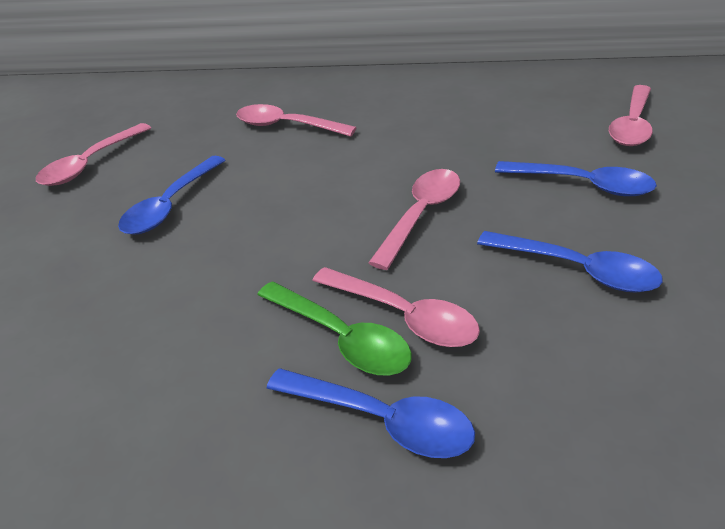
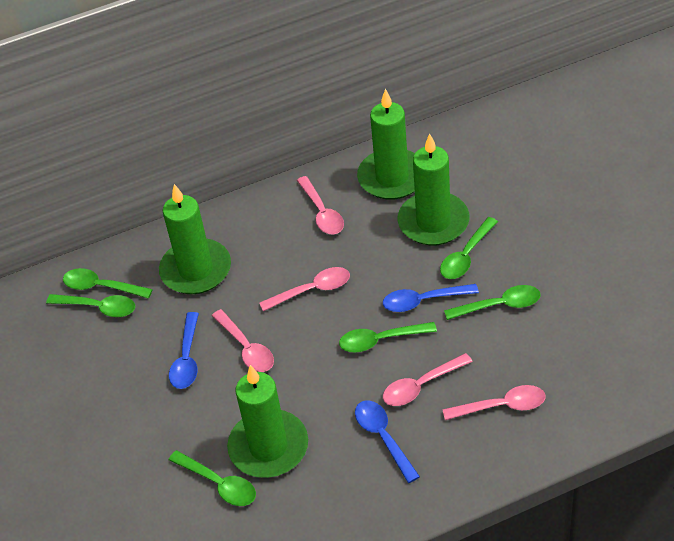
blue spoon: [118,156,225,235] [266,368,475,458] [477,231,663,293] [495,161,657,196] = 4 -> [169,312,199,389] [355,400,420,483] [383,284,479,312] = 3
green candle: none = 0 -> [159,184,231,294] [227,365,308,478] [357,89,415,200] [398,133,470,246] = 4
green spoon: [257,281,412,376] = 1 -> [46,294,135,317] [63,268,153,298] [168,450,256,506] [339,322,437,353] [440,217,498,279] [444,285,541,320] = 6

